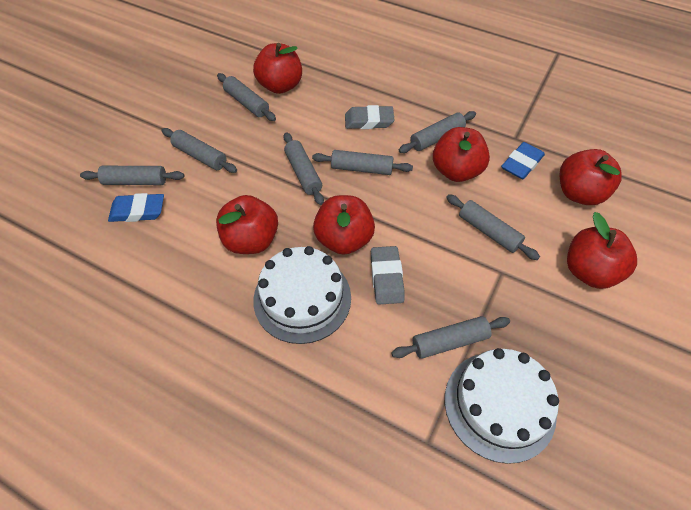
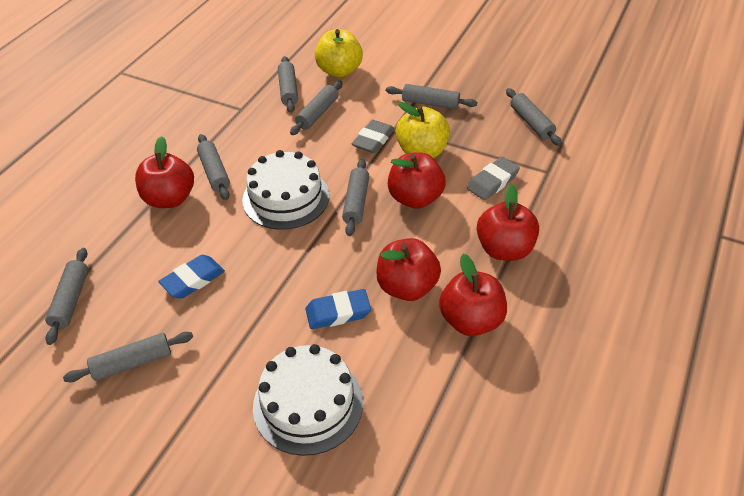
red apple: [216,195,278,254] [253,43,302,94] [313,195,375,255] [433,127,490,182] [560,149,622,205] [567,212,637,289] = 6 -> [135,136,194,208] [376,238,441,301] [388,152,446,209] [439,254,507,336] [477,184,539,261] = 5
yellow apple: none = 0 -> [315,29,363,77] [396,102,450,158] = 2

